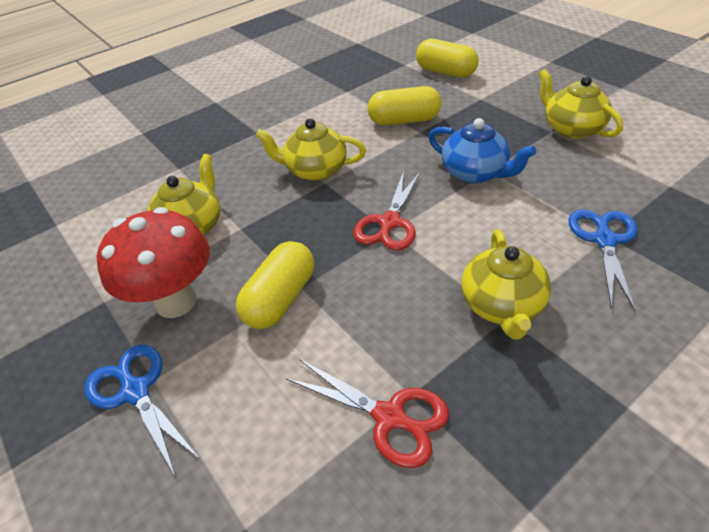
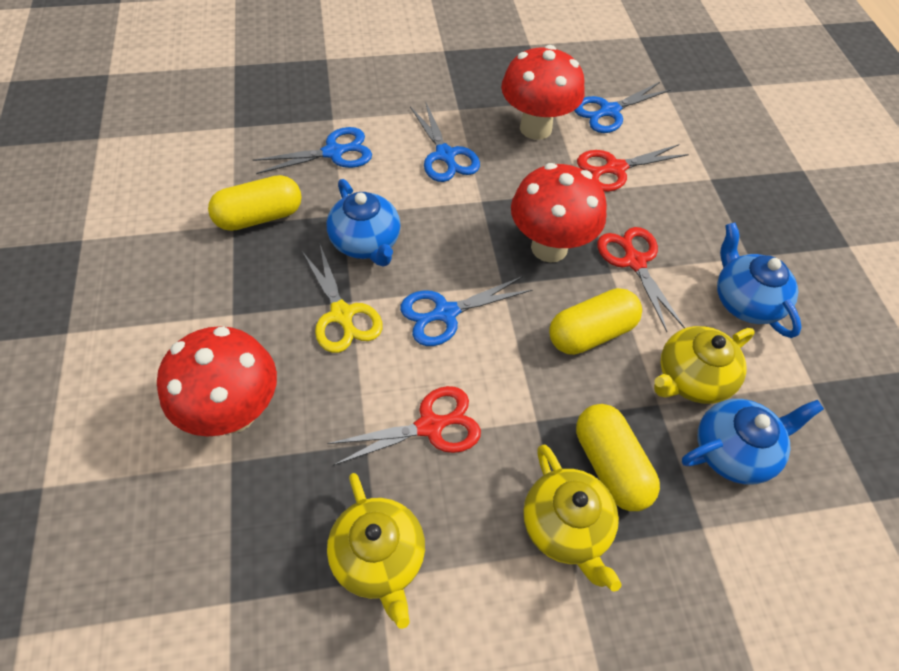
blue scissors: [85,345,201,477] [569,209,637,311] = 2 -> [253,127,372,174] [400,276,532,346] [410,101,480,182] [574,82,671,133] = 4
blue teapot: [428,118,536,184] = 1 -> [326,179,401,267] [682,399,824,484] [717,222,802,338] = 3
red mushroom: [97,207,210,318] = 1 -> [157,326,277,437] [501,45,585,140] [511,163,607,263] = 3
red scissors: [286,359,449,468] [353,171,421,251] = 2 -> [327,386,481,466] [577,144,689,192] [597,227,685,332] = 3
yellow scissors: none = 0 -> [302,245,382,353] = 1
yellow teapot: [147,154,220,235] [255,118,366,181] [461,230,551,340] [539,69,623,139] = 4 -> [327,473,425,629] [523,444,622,592] [654,326,755,404] = 3

